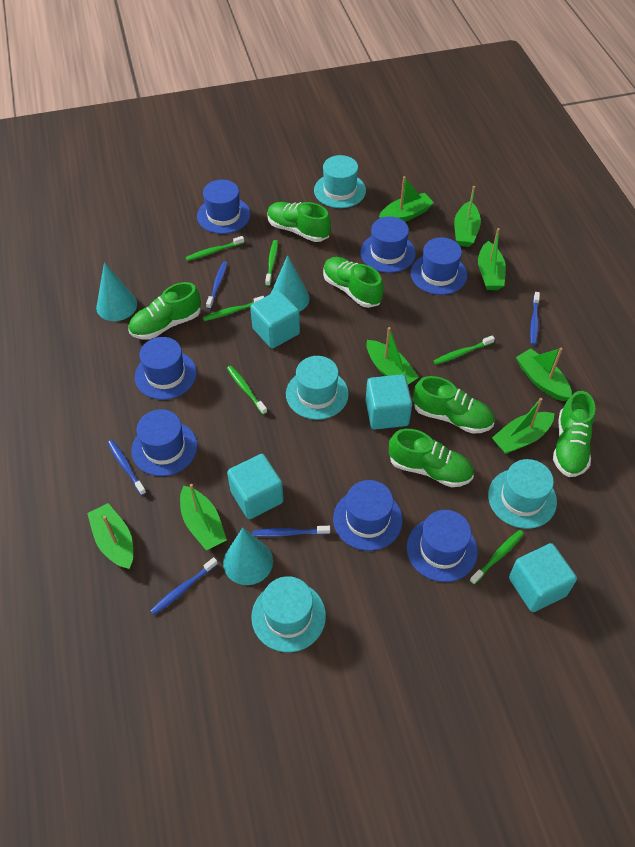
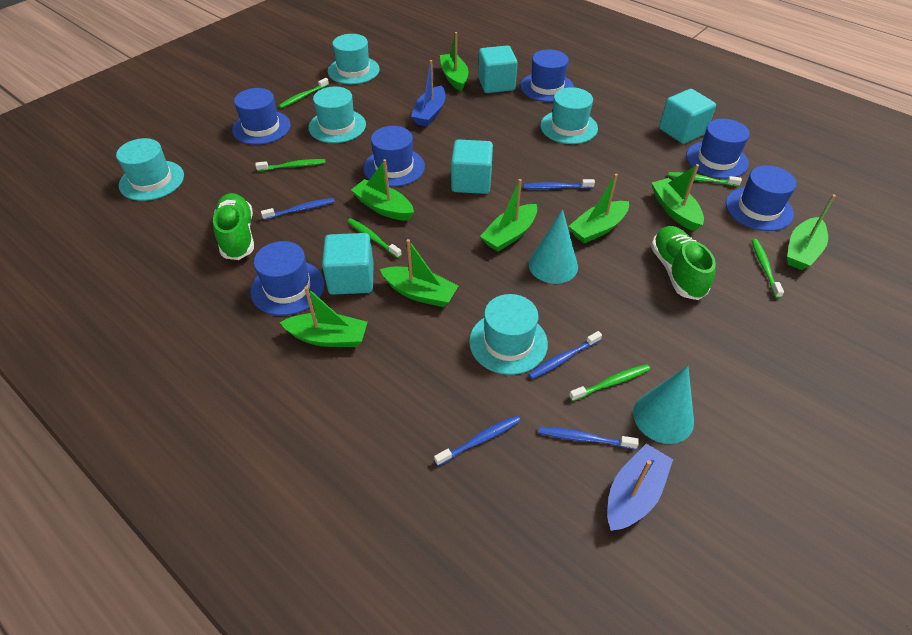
blue boat: none = 0 -> [411,60,445,127] [607,444,673,531] = 2
blue hat: [131,409,197,476] [135,337,197,400] [197,180,251,234] [333,480,403,551] [360,216,416,273] [407,510,478,582] [411,237,467,295] = 7 -> [232,88,291,145] [250,241,325,316] [364,126,425,187] [520,49,574,102] [686,119,750,179] [726,165,797,231] = 6
green shoe: [128,282,201,340] [267,202,331,242] [323,257,384,308] [389,429,474,487] [413,376,494,434] [553,391,595,477] = 6 -> [213,193,254,260] [651,226,716,300] = 2
turquoise cone: [96,262,137,321] [223,528,273,585] [271,255,310,312] = 3 -> [528,209,578,284] [633,366,694,444] = 2
turquoise hat: [251,576,326,652] [286,356,349,420] [314,155,366,208] [488,459,557,529] = 4 -> [116,138,184,201] [308,87,366,143] [328,34,380,84] [469,294,548,375] [540,87,598,144] = 5

